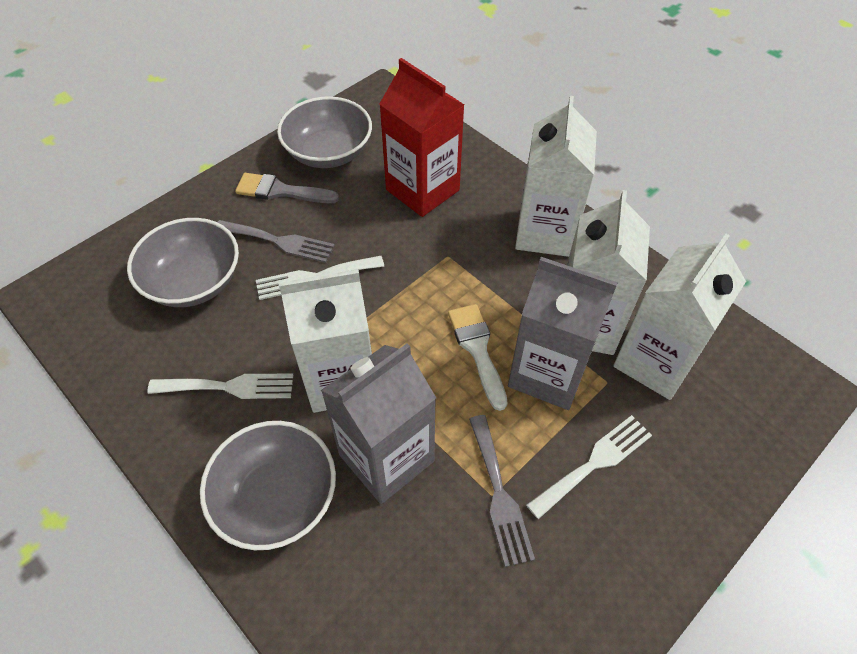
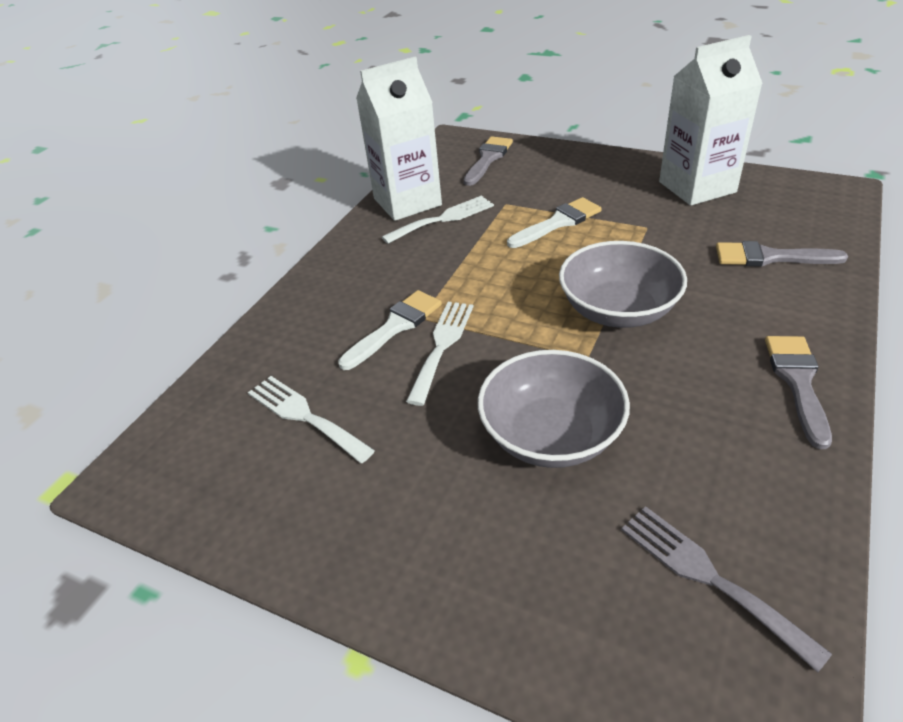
grey bowl: [127,218,239,307] [200,421,336,550] [277,96,372,168] = 3 -> [478,350,630,468] [559,241,687,328] = 2
grey brush: [235,173,339,203] = 1 -> [464,136,513,186] [716,241,848,267] [765,336,832,449] = 3
grey carton: [321,343,436,504] [508,257,618,410] = 2 -> none = 0
grey fork: [217,220,335,263] [469,415,535,567] = 2 -> [621,506,832,673] = 1
red carton: [379,58,464,217] = 1 -> none = 0
white brush: [448,304,508,411] = 1 -> [338,290,442,370] [507,197,602,248] = 2
white carton: [279,269,372,413] [515,96,597,257] [567,190,650,355] [613,234,746,400] = 4 -> [356,57,442,221] [659,35,763,206] = 2

